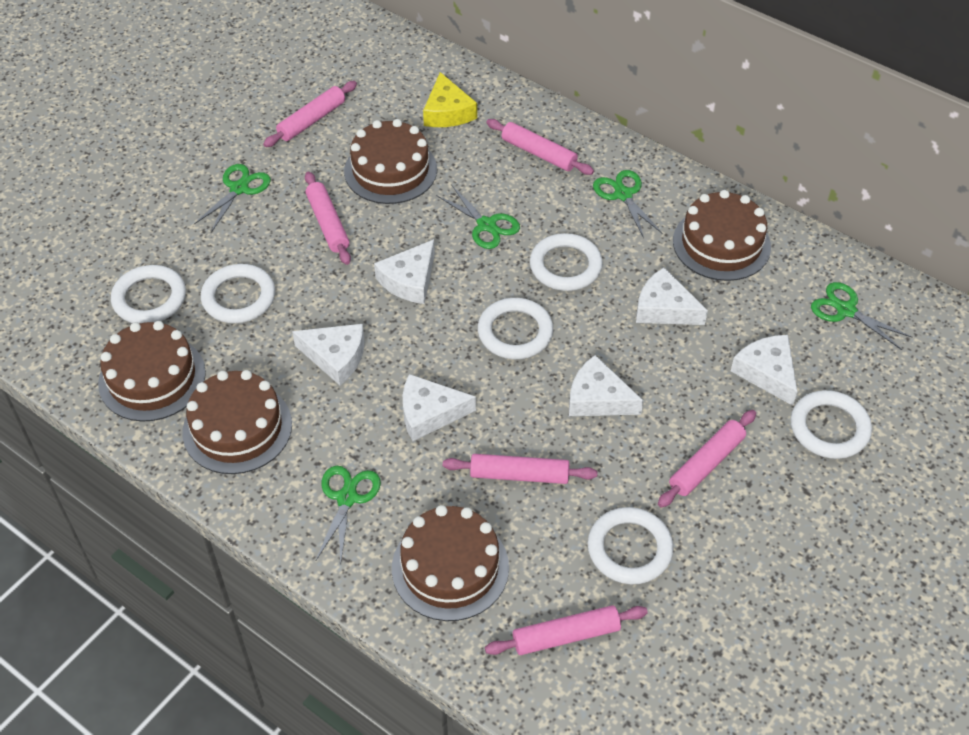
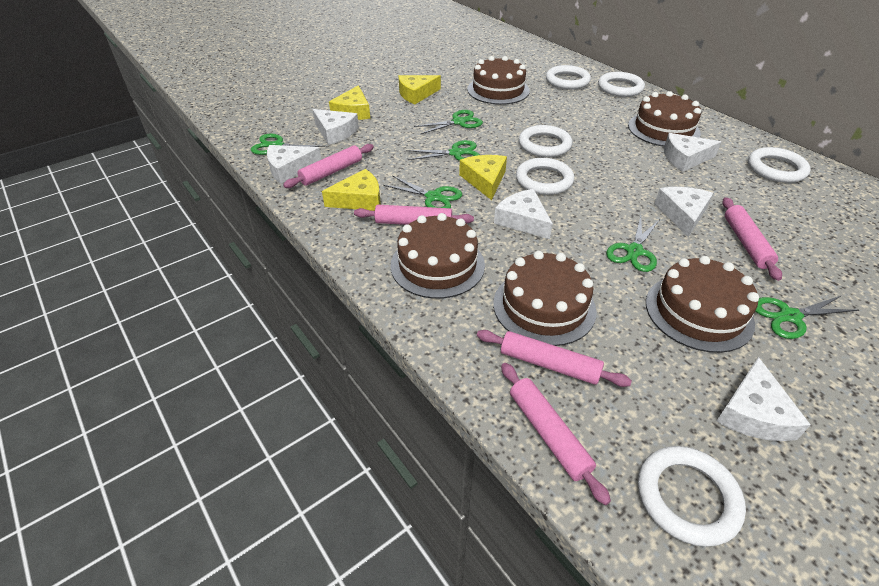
green scissors: [194,164,271,232] [316,466,381,566] [436,184,520,249] [593,170,663,238] [811,282,913,350] = 5 -> [251,134,326,155] [383,176,462,208] [406,140,480,161] [414,110,483,134] [606,216,660,272] [755,295,859,339] = 6
pink rolling pin: [263,81,357,147] [305,171,351,265] [443,454,597,484] [485,605,648,655] [486,119,594,175] [658,410,756,508] = 6 -> [283,144,374,188] [354,205,474,225] [477,330,632,387] [501,363,611,505] [722,197,782,281] = 5
yellow cheese: [423,72,477,127] = 1 -> [322,169,381,211] [329,85,370,120] [399,75,441,104] [459,155,507,200] = 4

